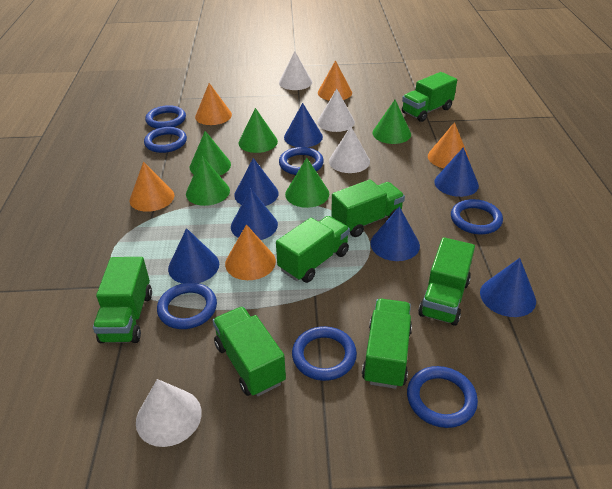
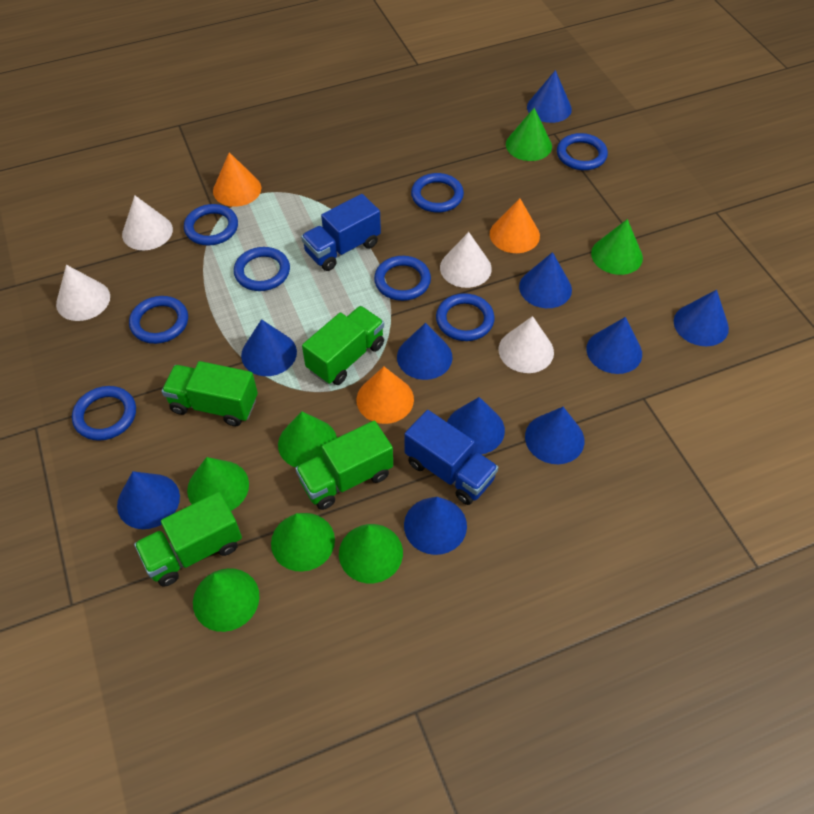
blue cone: [168,228,219,284] [231,188,278,240] [234,158,279,206] [284,103,323,147] [370,207,420,261] [434,147,479,197] [480,258,536,317] = 7 -> [117,471,180,529] [241,319,297,376] [397,323,453,380] [404,497,467,555] [447,397,505,454] [519,252,572,308] [525,407,584,464] [527,70,572,123] [587,317,642,374] [674,290,729,346] = 10
blue ring: [144,127,187,153] [145,105,186,129] [157,283,217,329] [279,147,324,175] [292,326,357,381] [407,366,478,428] [451,199,503,234] = 7 -> [72,386,136,441] [129,296,188,344] [184,204,238,245] [234,247,290,291] [374,256,431,301] [411,173,464,213] [436,293,495,341] [557,133,608,170] = 8
blue truck: none = 0 -> [301,194,381,271] [404,410,498,505] = 2
green cone: [186,156,230,206] [190,131,231,176] [239,108,278,153] [285,158,329,208] [372,100,411,144] = 5 -> [187,457,249,511] [193,568,260,632] [271,513,335,572] [278,412,337,467] [339,524,403,583] [506,108,552,161] [591,219,643,275] = 7
green truck: [93,257,152,343] [212,307,286,396] [276,216,350,283] [331,179,405,237] [362,299,412,389] [402,72,457,122] [418,237,475,326] = 7 -> [134,492,242,587] [162,361,258,426] [295,421,393,510] [302,306,384,385] = 4
orange cone: [130,162,174,212] [195,83,232,125] [225,224,276,280] [318,60,352,100] [428,122,469,168] = 5 -> [213,152,261,207] [356,366,414,424] [490,198,540,253] = 3

